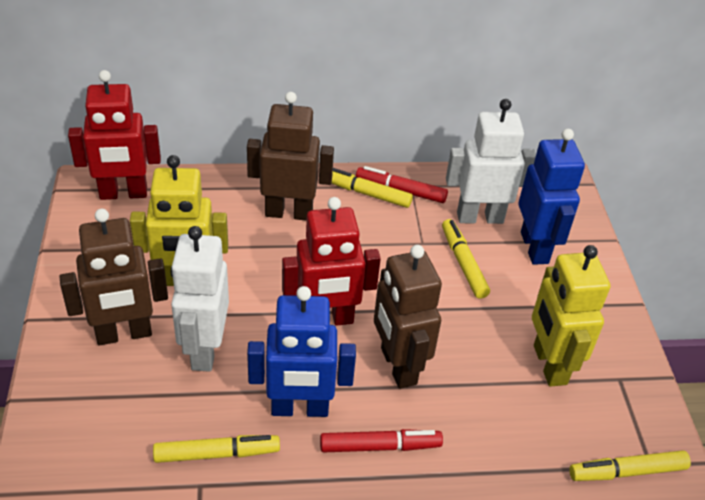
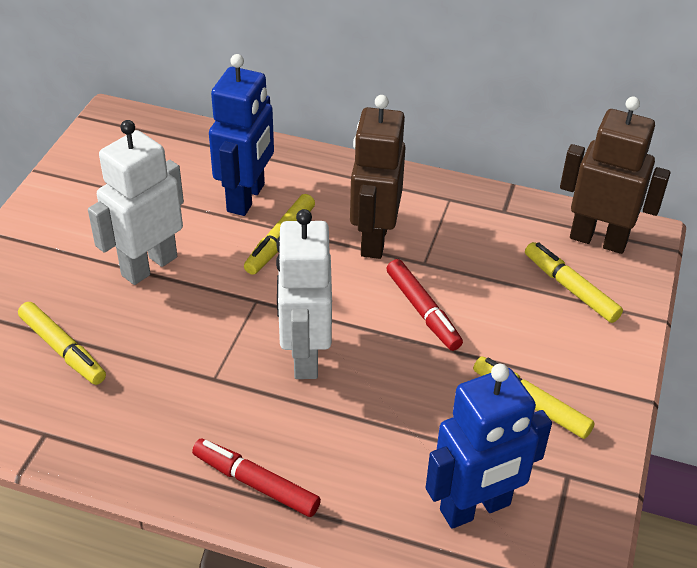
brown robot: [60,209,168,345] [247,92,334,221] [374,245,442,389] = 3 -> [350,95,406,259] [560,96,671,254] = 2
red robot: [68,70,161,200] [282,197,381,326] = 2 -> none = 0
yellow robot: [130,155,228,286] [532,245,610,387] = 2 -> none = 0

